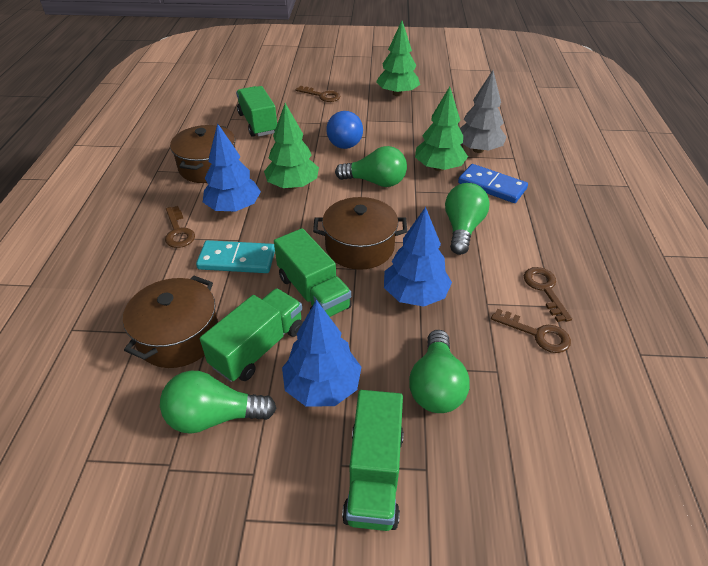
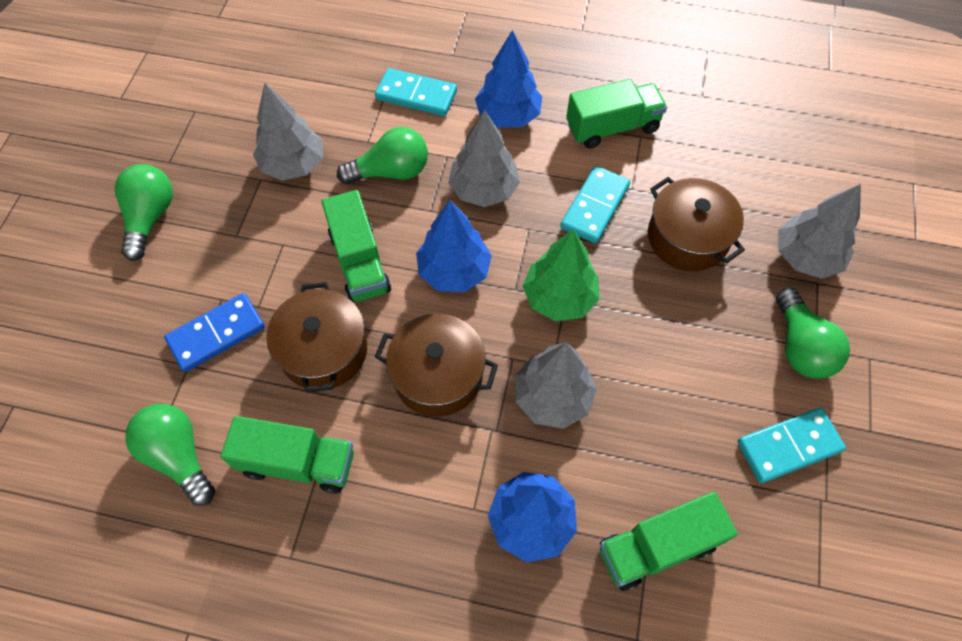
blue light bulb: [326,111,363,149] = 1 -> none = 0
brown key: [165,206,195,248] [295,86,341,102] [491,308,571,353] [524,267,572,322] = 4 -> none = 0
green tree: [264,103,319,189] [376,21,420,96] [415,87,468,171] = 3 -> [523,229,599,321] = 1
grey tree: [460,70,507,153] = 1 -> [253,83,323,181] [448,110,520,207] [515,342,597,429] [778,184,861,279] = 4
turquoise domino: [196,240,275,273] = 1 -> [375,68,457,116] [560,166,630,243] [738,408,846,483] = 3

